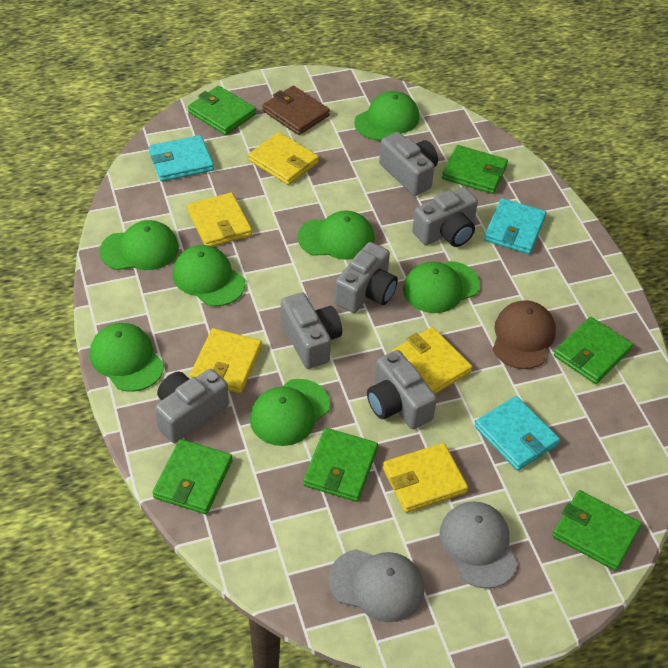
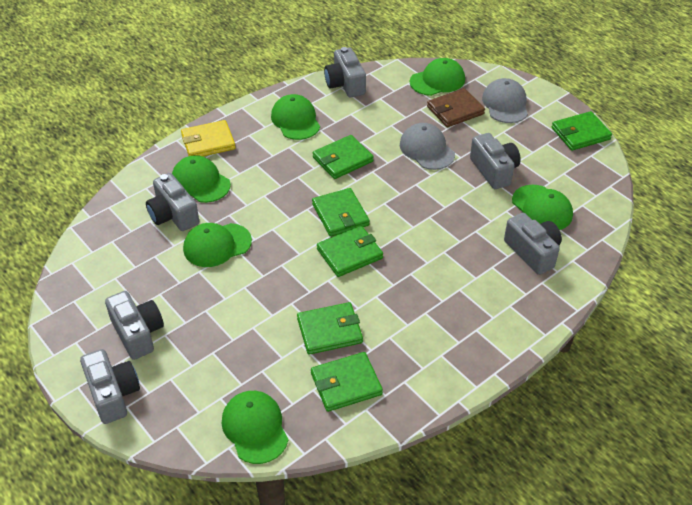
brown cap: [493,300,556,369] = 1 -> none = 0
green cap: [90,323,164,392] [100,220,179,270] [172,245,245,306] [250,379,330,446] [298,210,375,260] [354,91,419,140] [403,261,480,313] = 7 -> [172,155,231,203] [183,223,252,267] [222,391,288,464] [271,94,320,140] [410,58,465,96] [512,185,573,230] = 6
turquoise wallet: [149,135,214,182] [474,396,560,471] [484,198,546,254] = 3 -> none = 0
yellow wallet: [187,192,252,247] [190,328,262,393] [248,132,319,185] [383,443,468,513] [392,327,472,394] = 5 -> [181,120,236,156] = 1

